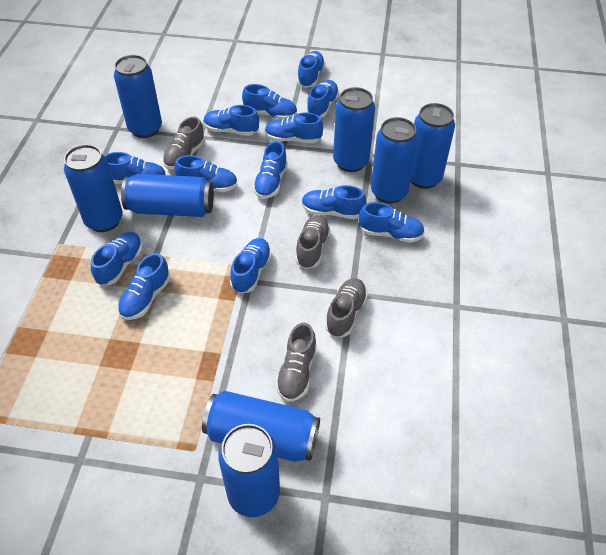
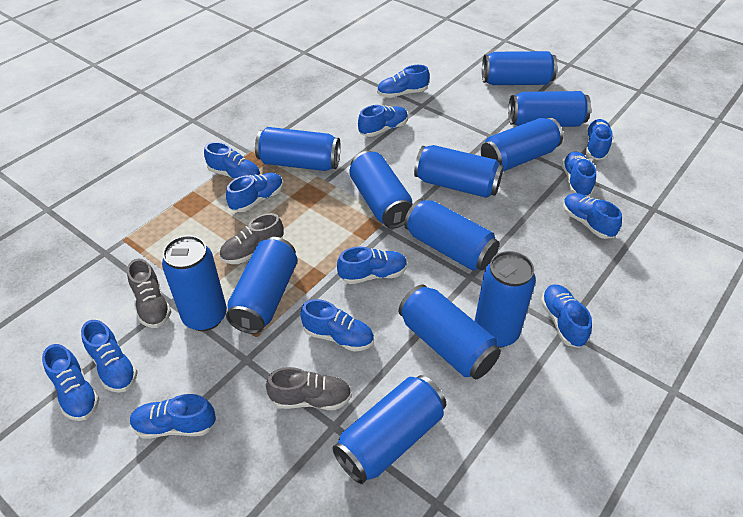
blue can: [64,144,123,232] [114,55,162,138] [121,174,214,217] [202,391,320,462] [218,424,280,517] [333,87,375,172] [371,117,418,204] [410,103,455,189] = 8 -> [162,235,227,331] [226,237,297,334] [255,127,341,171] [332,375,446,484] [349,151,412,229] [399,284,501,379] [404,199,499,271] [414,145,504,198] [475,251,536,348] [481,118,563,171] [482,51,557,85] [508,91,591,127] = 12
grey shoe: [163,117,205,169] [275,323,317,402] [295,215,331,269] [325,278,368,337] = 4 -> [127,258,171,328] [219,213,283,264] [266,367,352,410] = 3

